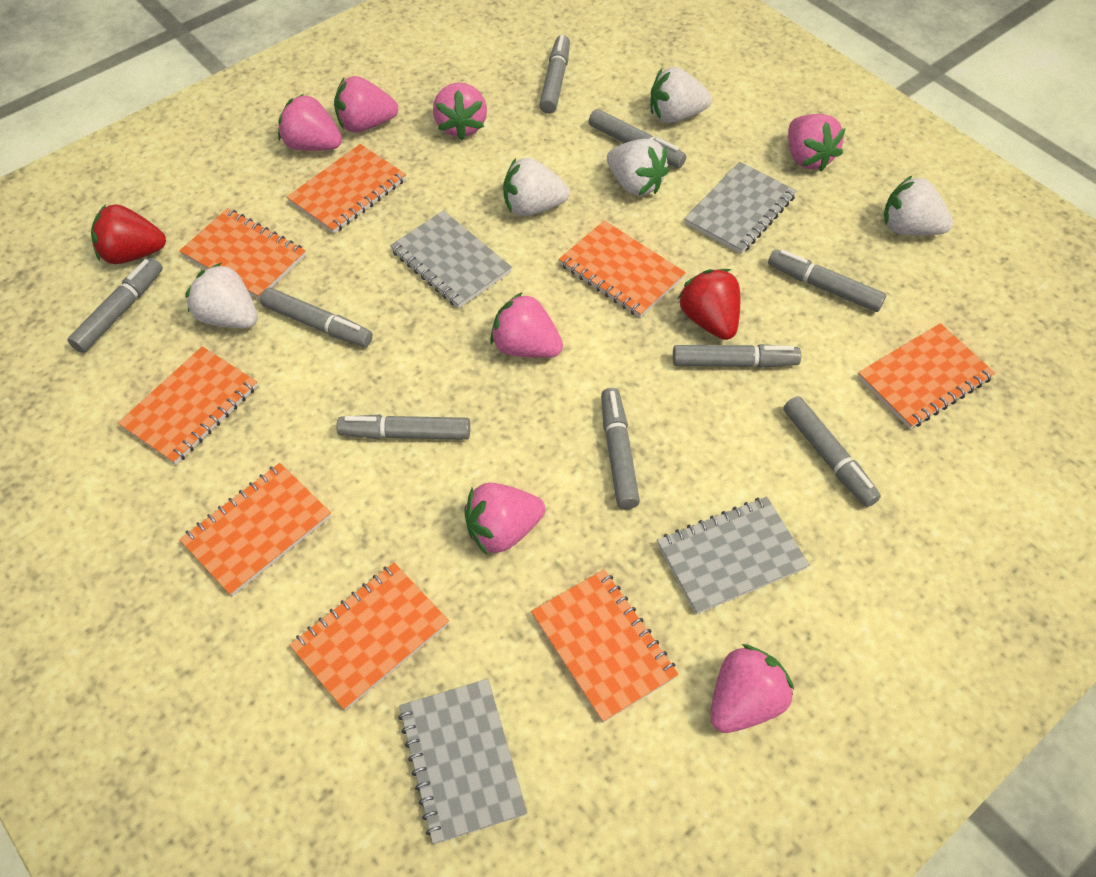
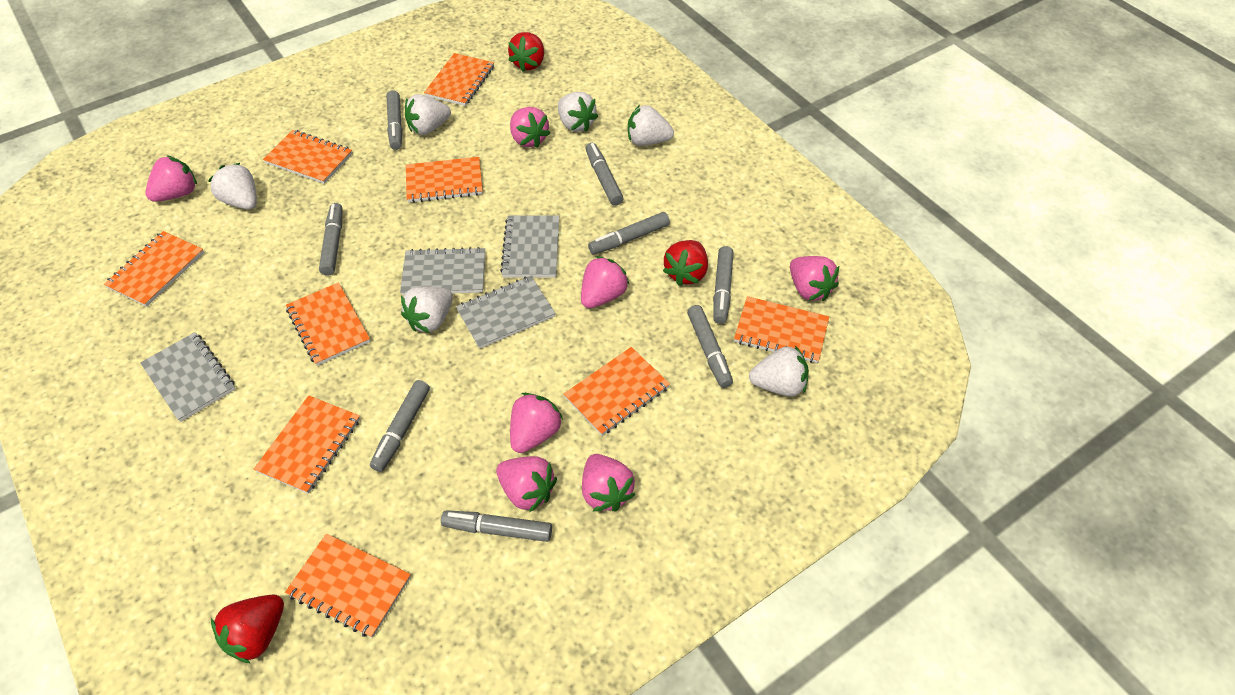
grey marker: [67,258,163,353] [260,288,373,347] [336,415,470,440] [539,35,570,114] [588,109,686,168] [601,388,640,509] [673,344,801,368] [768,249,886,312] [783,396,881,507] = 9 -> [319,203,343,276] [370,380,430,472] [387,90,402,150] [441,510,552,542] [586,143,623,206] [588,212,670,255] [687,305,733,388] [713,246,734,324] = 8
orange notebook: [118,346,258,465] [179,208,306,299] [179,463,331,596] [287,144,406,234] [290,563,449,711] [531,569,679,723] [559,220,686,318] [858,323,995,429] = 8 -> [104,231,204,307] [254,395,360,494] [263,130,352,184] [285,534,411,638] [286,282,370,366] [406,157,483,203] [424,53,494,106] [564,347,670,436] [734,296,829,363] = 9
red strawberry: [91,204,166,264] [678,269,740,340] = 2 -> [211,595,284,664] [508,32,544,72] [663,240,708,286] = 3
white strawberry: [185,263,258,328] [503,158,570,216] [607,139,669,196] [651,67,712,123] [884,175,953,235] = 5 -> [208,163,257,209] [401,286,453,333] [405,94,451,135] [558,92,598,132] [628,105,674,146] [749,346,809,396] = 6

